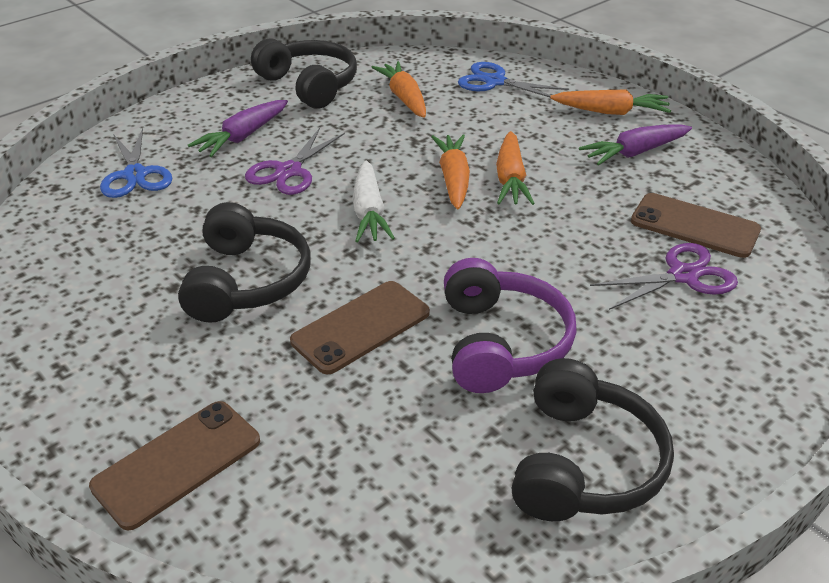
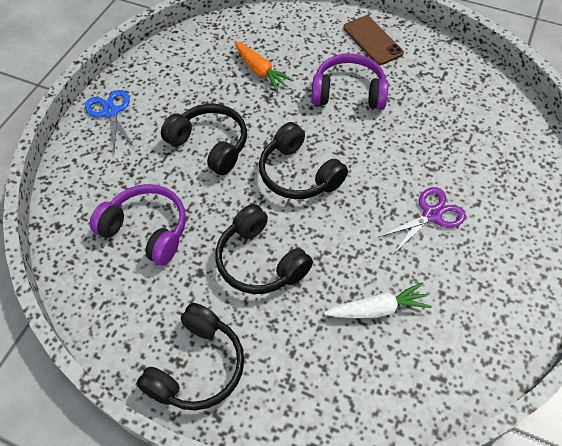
black headphones: [178,202,311,323] [251,38,357,109] [512,358,674,521] = 3 -> [137,303,244,410] [161,104,247,175] [215,204,313,294] [259,122,348,199] = 4
blue scissors: [100,128,173,198] [458,62,569,97] = 2 -> [85,90,135,151] = 1
brown phone: [89,401,260,531] [290,281,430,374] [631,193,761,258] = 3 -> [343,16,404,65] = 1
orange carrot: [371,61,426,118] [431,134,470,210] [496,131,535,205] [550,90,671,115] = 4 -> [234,41,294,91] = 1
purple carrot: [188,100,288,157] [579,124,692,166] = 2 -> none = 0
purple headphones: [444,258,577,393] = 1 -> [90,184,186,265] [311,53,388,110] = 2
purple scissors: [245,128,345,195] [590,243,738,310] = 2 -> [379,187,466,253] = 1

